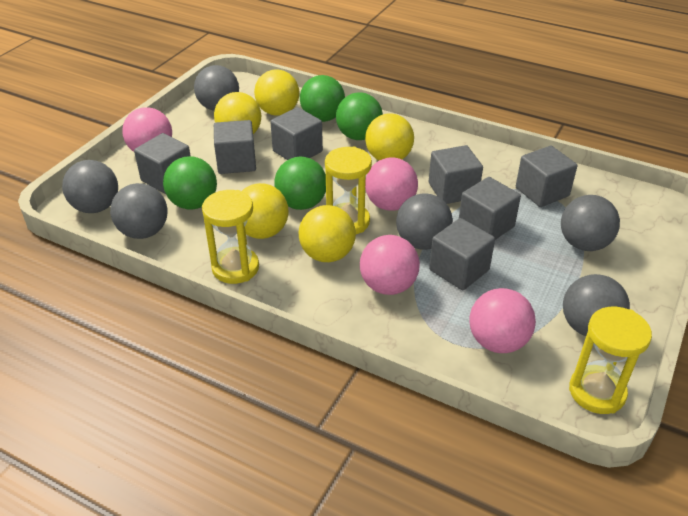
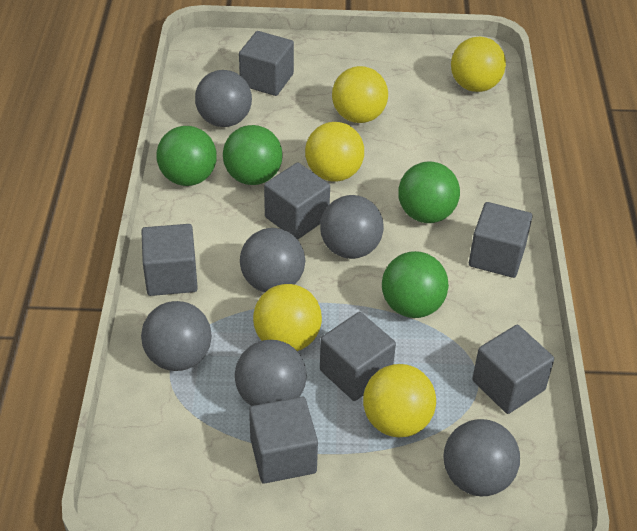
pink ball: [122,107,172,152] [360,235,420,295] [365,157,418,211] [469,288,536,353] = 4 -> none = 0
yellow hourglass: [202,190,259,284] [325,146,372,234] [569,307,652,414] = 3 -> none = 0

